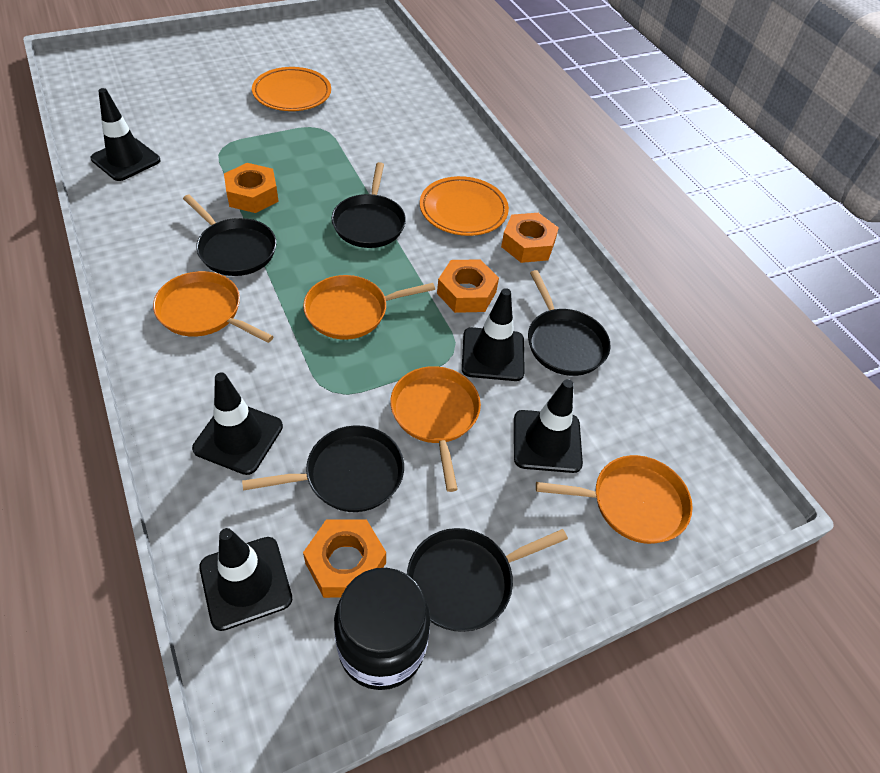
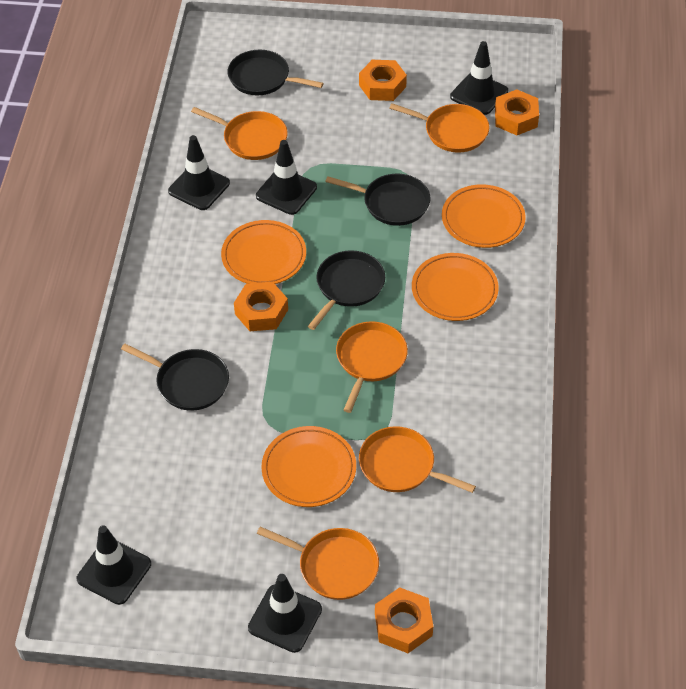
black jar: [334,568,430,690] = 1 -> none = 0
black pan: [183,195,276,276] [242,425,404,512] [332,162,406,248] [407,528,568,632] [528,270,610,376] = 5 -> [121,343,229,411] [228,50,324,95] [308,250,385,330] [325,174,430,226] = 4
orange pan: [153,271,274,343] [303,275,435,340] [390,366,481,492] [536,455,693,544] = 4 -> [191,107,288,160] [257,527,379,600] [336,321,408,413] [359,426,476,493] [389,103,489,153] = 5
orange plate: [252,67,331,111] [420,176,509,236] = 2 -> [221,220,306,284] [262,426,356,507] [412,253,499,321] [442,184,526,248] = 4

